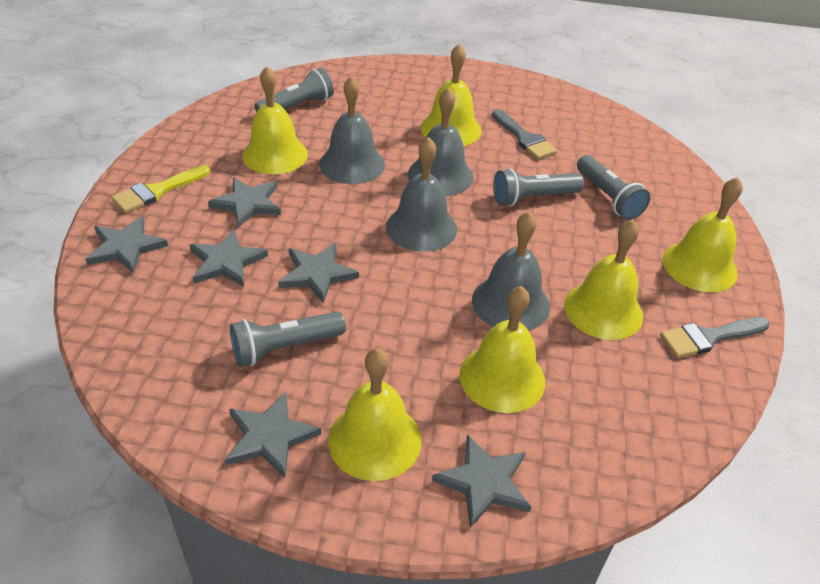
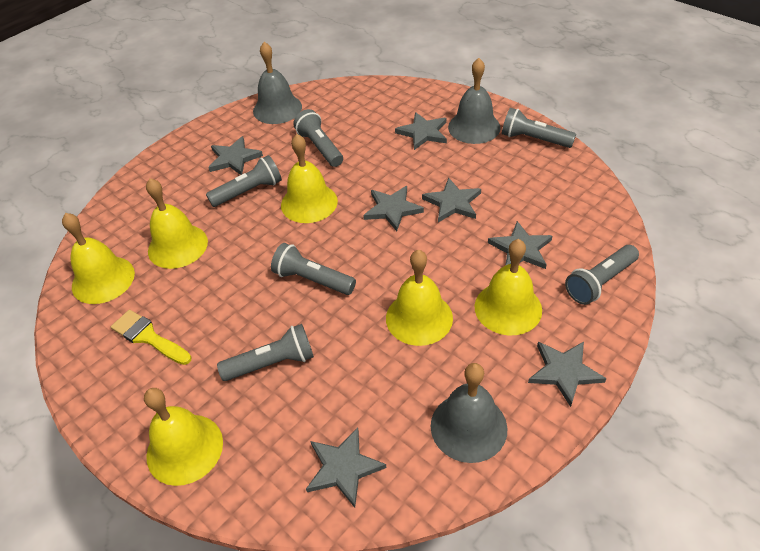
grey bell: [319,75,385,184] [386,137,457,252] [408,87,473,196] [472,212,550,331] = 4 -> [253,42,302,124] [431,363,507,463] [448,58,500,144] = 3
grey brush: [492,109,557,159] [660,317,770,358] = 2 -> none = 0
grey flashlight: [230,312,346,367] [254,67,334,112] [493,168,584,206] [577,155,650,220] = 4 -> [206,155,282,207] [217,324,314,381] [271,243,356,295] [293,109,343,167] [502,108,576,148] [565,245,639,305] = 6
grey star: [85,216,168,274] [189,229,268,287] [208,177,281,228] [225,392,321,478] [278,243,359,304] [432,434,531,528] = 6 -> [208,136,263,175] [306,427,386,508] [363,186,424,231] [395,112,447,150] [422,177,481,222] [488,221,552,269] [528,342,607,407] = 7

